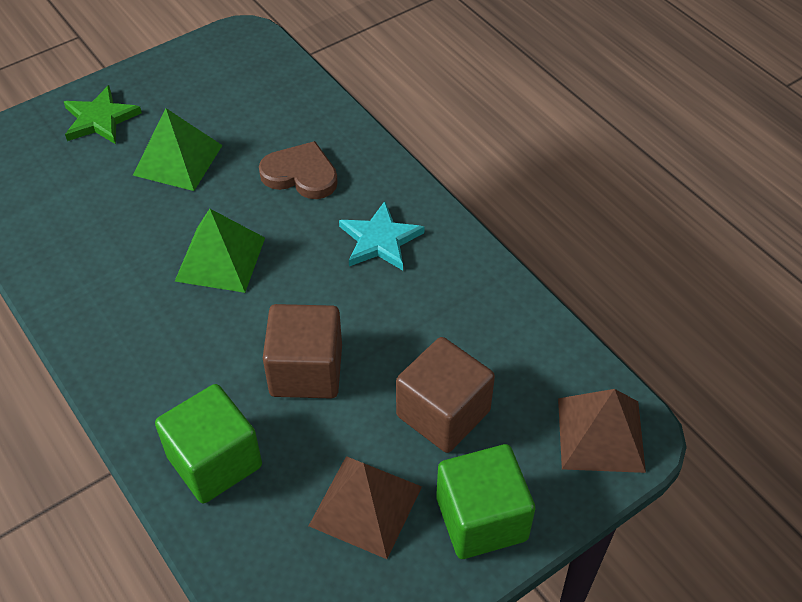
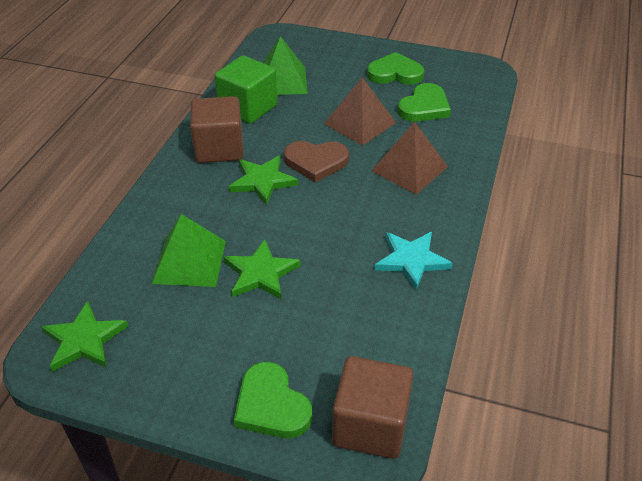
green cube: [155,384,262,503] [436,444,535,559] = 2 -> [215,55,277,124] = 1
green heart: none = 0 -> [234,362,312,438] [367,52,424,85] [398,83,451,122] = 3
green star: [64,85,142,144] = 1 -> [41,301,128,372] [224,239,300,299] [229,156,298,205] = 3

